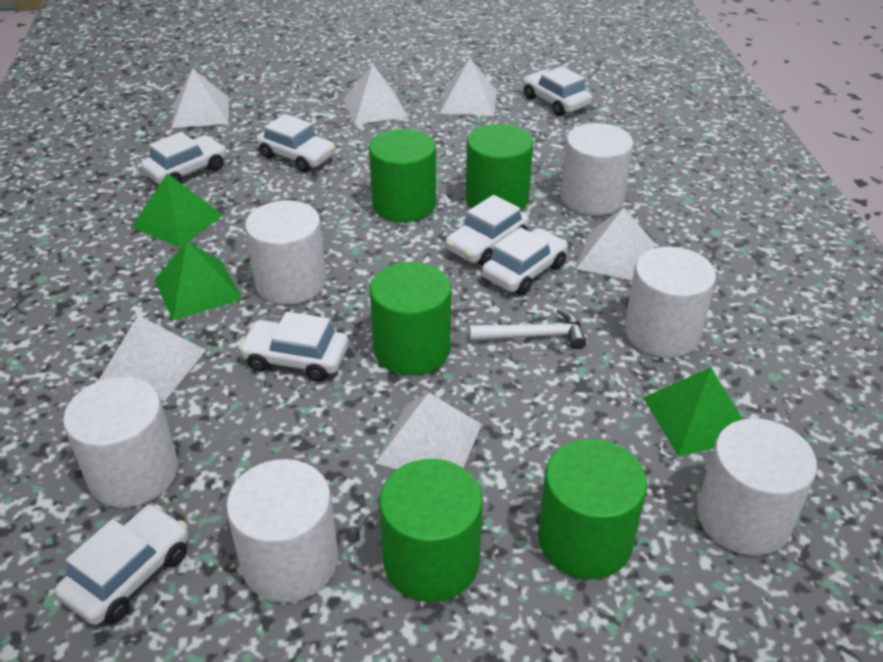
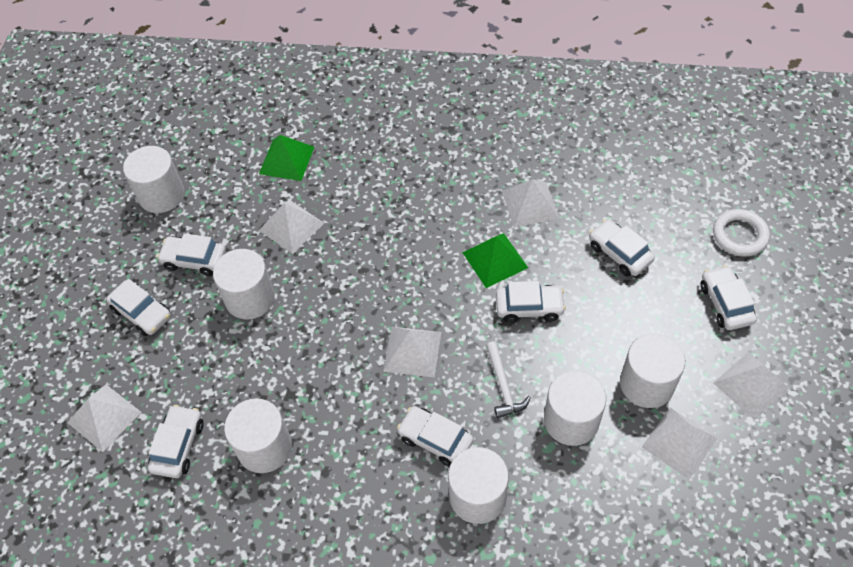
green cylinder: [369,129,436,222] [370,262,451,375] [379,459,483,602] [466,124,533,211] [538,439,647,579] = 5 -> none = 0
green pyramid: [132,174,223,247] [155,241,242,321] [643,367,743,456] = 3 -> [259,135,314,181] [462,233,528,288] = 2
white ring: none = 0 -> [713,209,770,256] = 1

